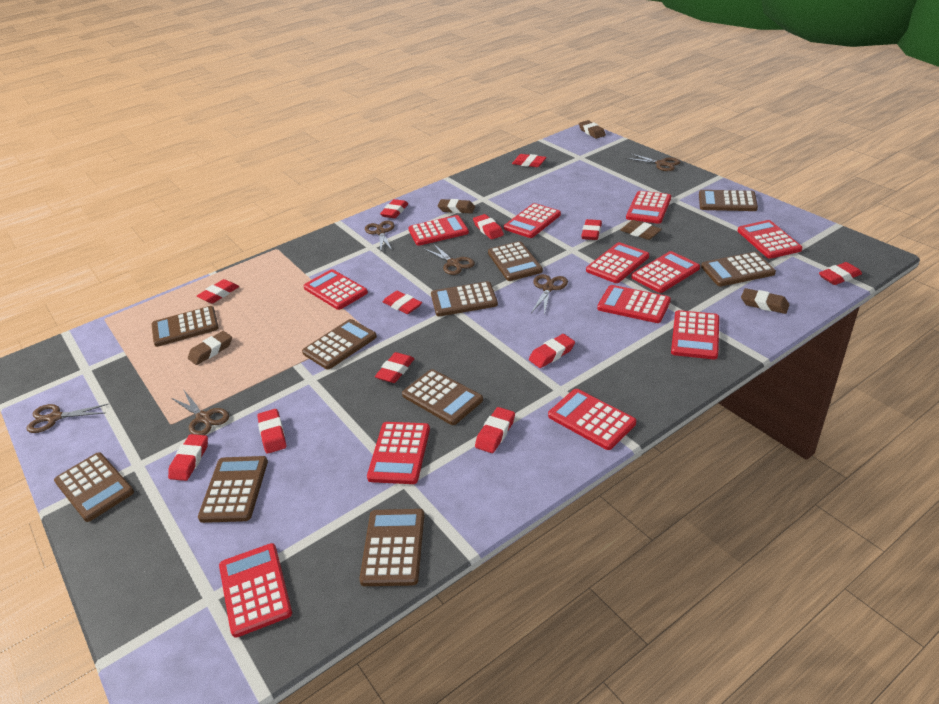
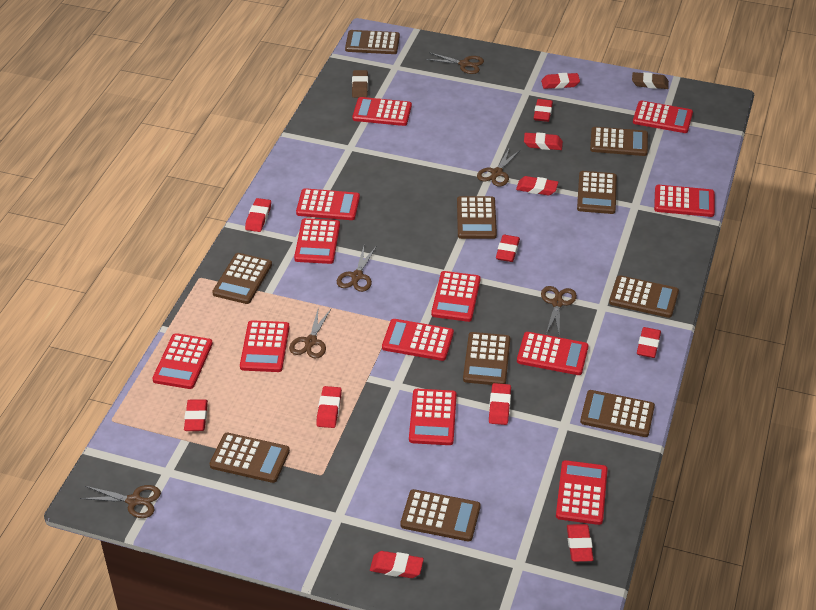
brown eraser: [188,331,232,365] [437,199,475,213] [579,120,606,139] [620,220,662,240] [741,288,789,314] = 5 -> [352,70,368,98] [632,72,669,89] = 2

